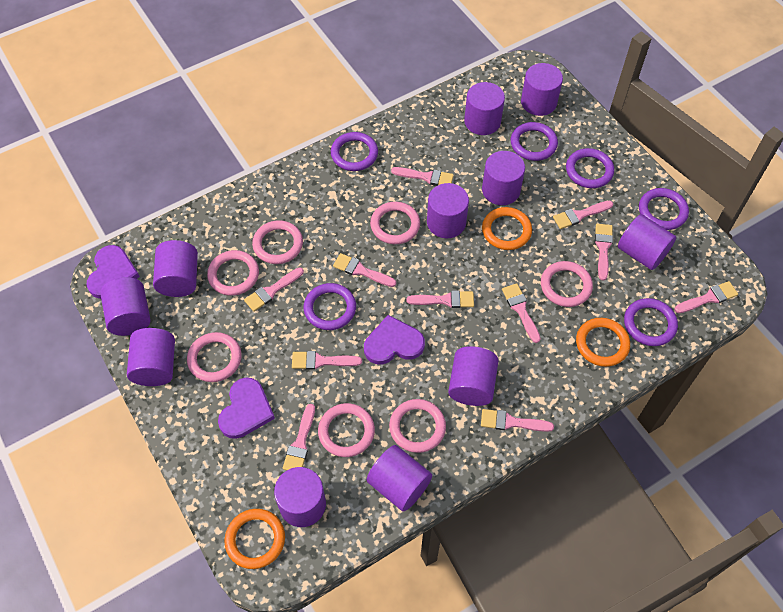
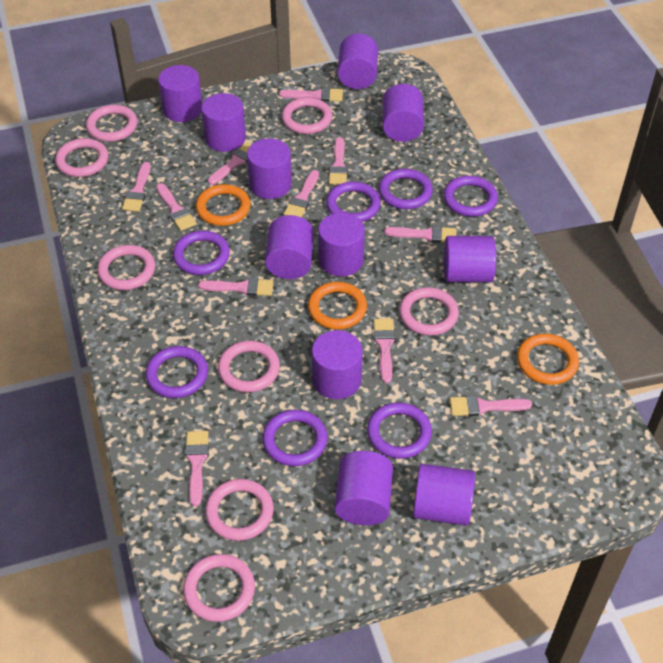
pink ring: [187,332,242,382] [207,250,259,296] [252,220,303,264] [318,403,375,457] [370,202,420,244] [389,399,446,453] [541,261,593,307] = 7 -> [55,138,108,177] [86,105,137,142] [97,245,155,290] [183,554,255,622] [205,479,274,541] [218,341,280,392] [282,97,332,134] [399,287,459,336] = 8
purple heart: [86,245,140,299] [218,378,275,439] [364,315,425,365] = 3 -> none = 0
purple ring: [304,283,356,330] [331,132,378,171] [511,122,558,161] [566,148,614,188] [624,298,678,346] [639,188,689,230] = 6 -> [146,346,208,398] [173,231,230,275] [262,410,327,466] [326,182,381,222] [367,403,432,459] [379,169,433,209] [443,176,498,217] = 7

